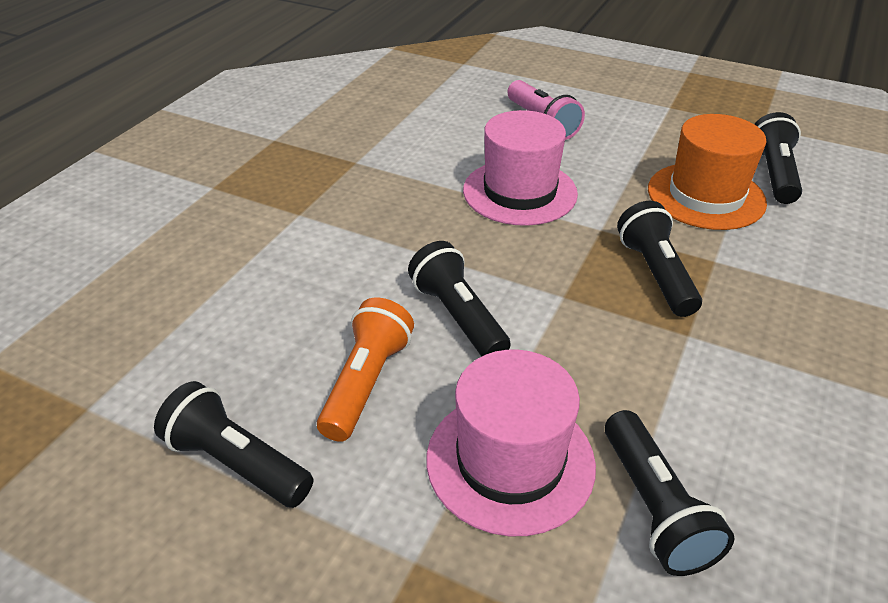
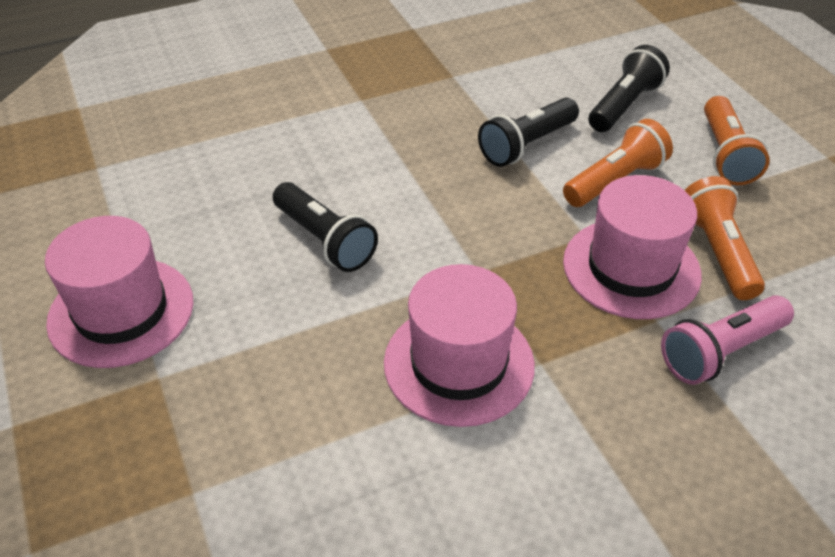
black flashlight: [154,381,313,508] [408,241,510,357] [605,410,735,576] [617,201,702,317] [755,112,802,204] = 5 -> [273,182,378,272] [478,98,579,167] [589,45,670,132] = 3
orange flashlight: [317,297,414,442] = 1 -> [563,119,673,207] [684,176,765,300] [704,96,770,185] = 3
orange hat: [648,114,767,230] = 1 -> none = 0
pink hat: [427,350,596,536] [463,110,578,226] = 2 -> [45,216,194,368] [384,264,535,427] [563,175,702,319] = 3

